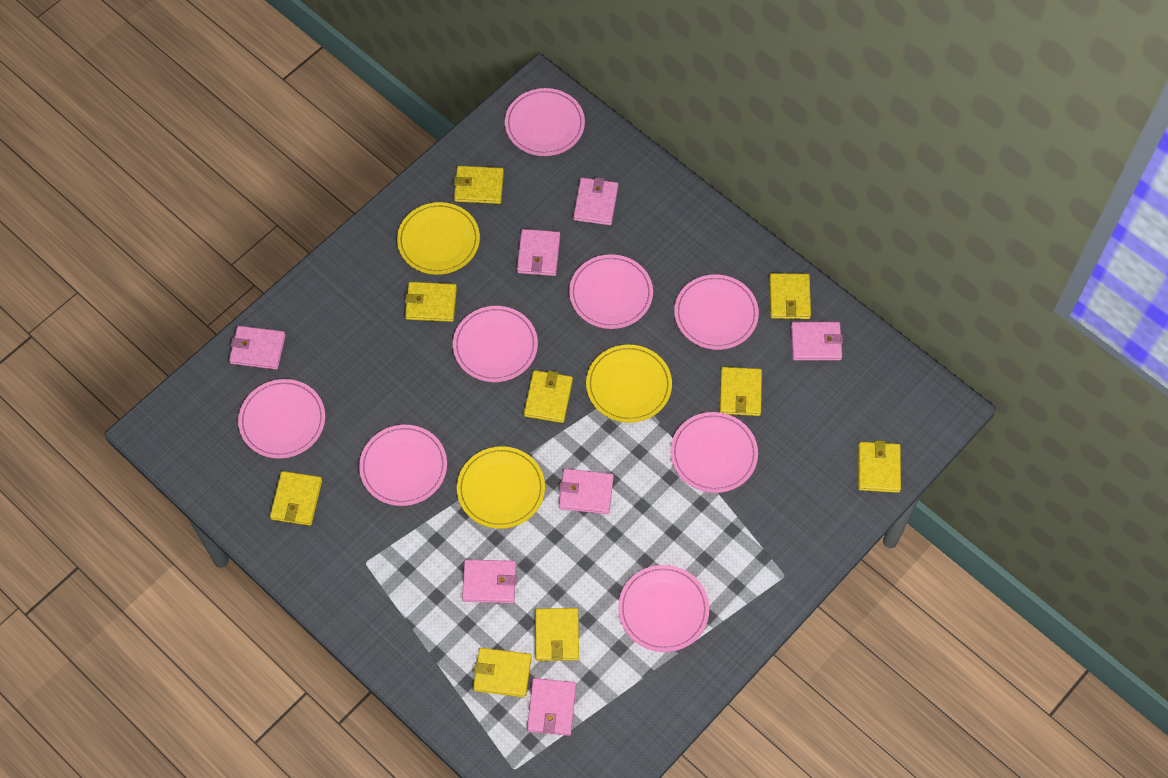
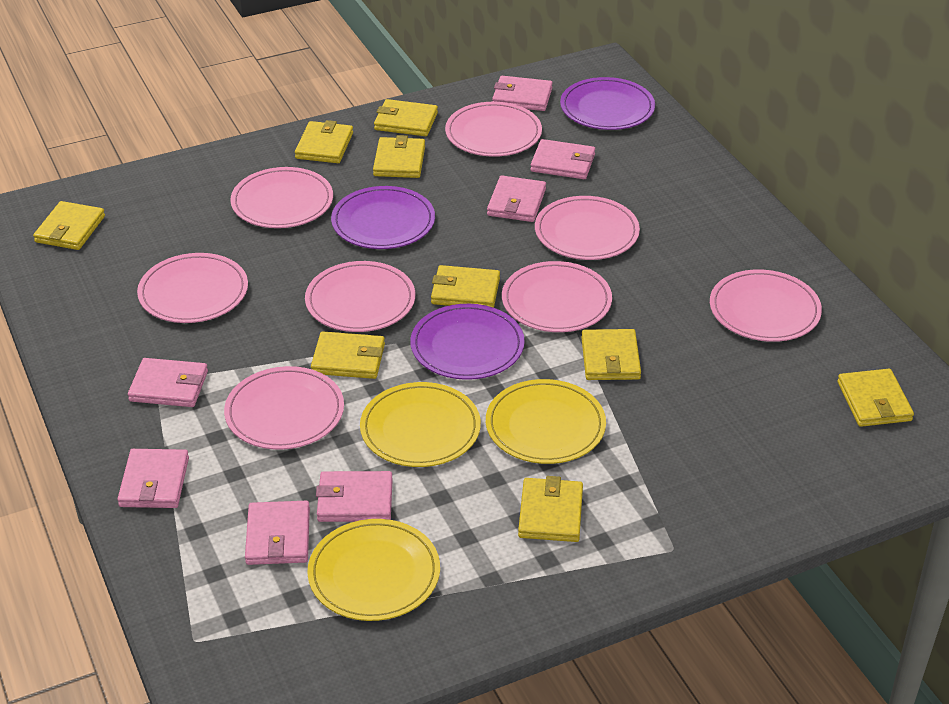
purple plate: none = 0 -> [331,186,435,249] [410,304,524,380] [560,77,655,130] = 3

